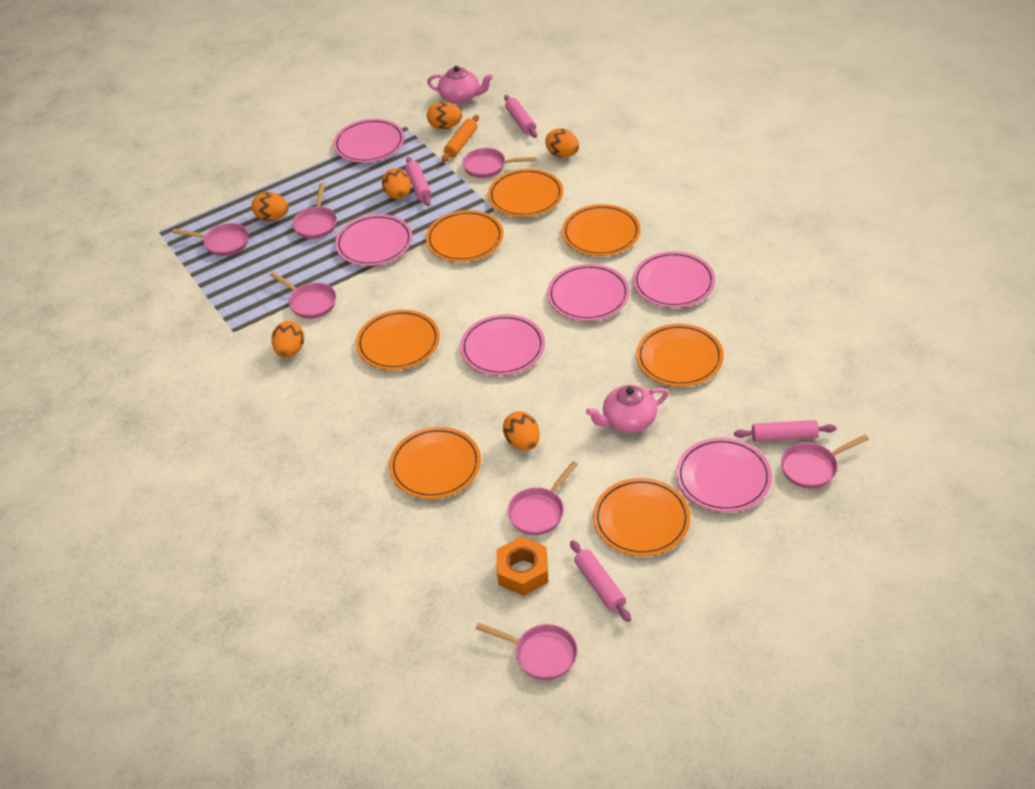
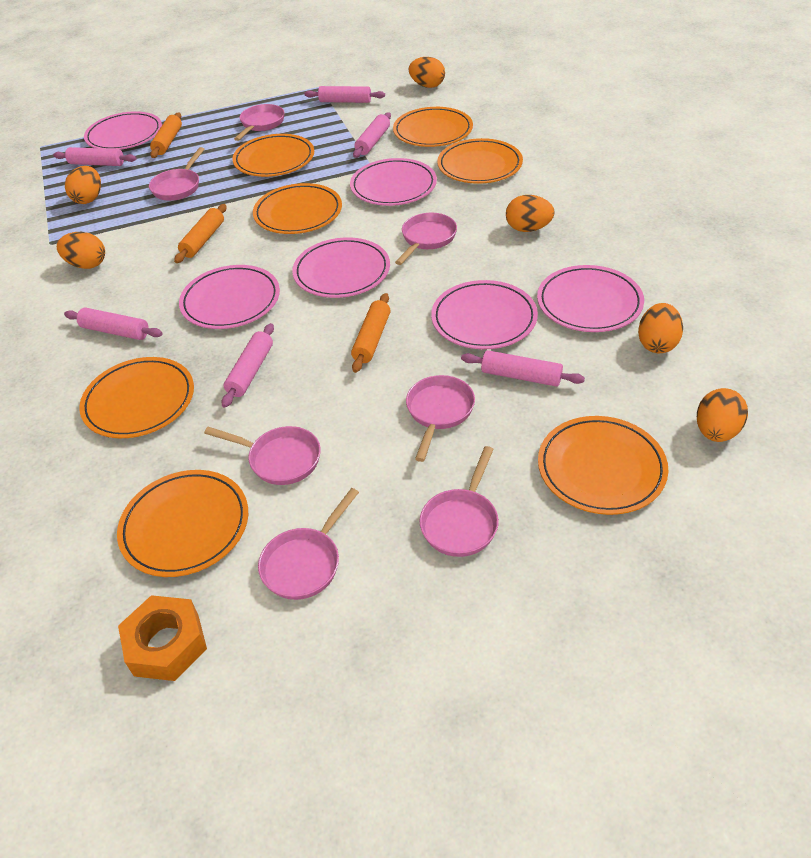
orange rolling pin: [442,115,479,162] = 1 -> [150,113,182,158] [174,204,227,263] [351,293,391,373] = 3
pink rolling pin: [405,157,432,206] [504,95,537,138] [570,540,631,622] [734,420,836,442] = 4 -> [53,147,137,166] [64,308,163,340] [222,323,274,408] [304,86,385,103] [353,112,391,158] [461,350,585,387] = 6
pink teapot: [427,66,493,104] [586,385,668,433] = 2 -> none = 0

